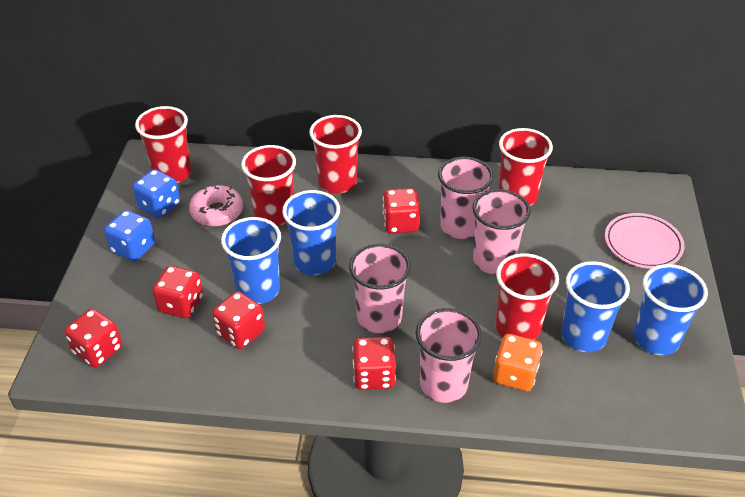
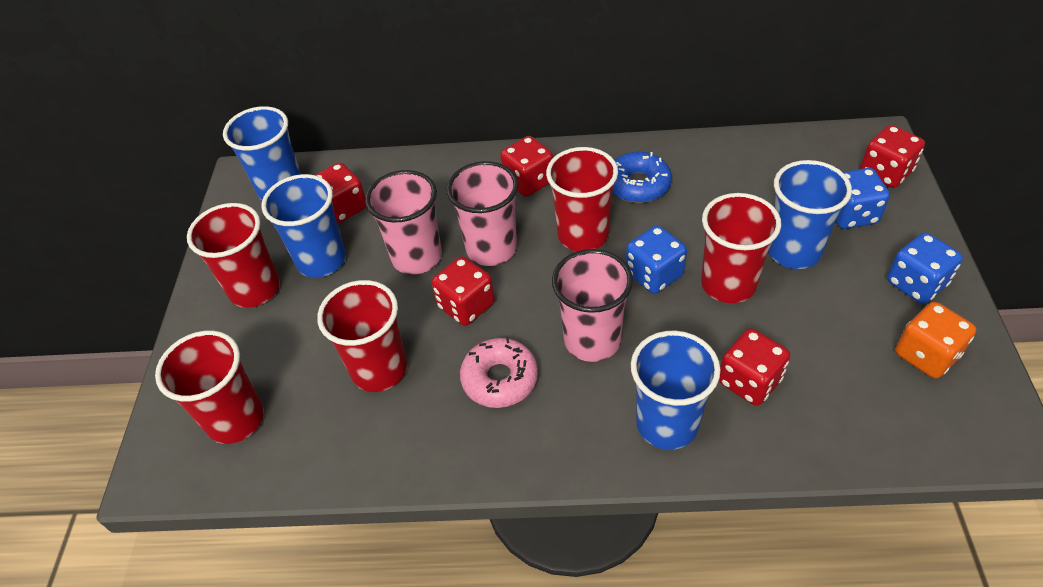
blue dice: [104,210,155,261] [132,169,180,218] = 2 -> [626,225,687,294] [836,168,890,229] [887,232,963,304] = 3
blue donut: none = 0 -> [612,152,672,203] = 1
pink cup: [349,244,411,333] [416,308,482,403] [438,157,494,239] [472,189,531,274] = 4 -> [365,170,442,275] [447,161,518,266] [552,249,633,362] = 3
pink plate: [605,213,685,269] = 1 -> none = 0

